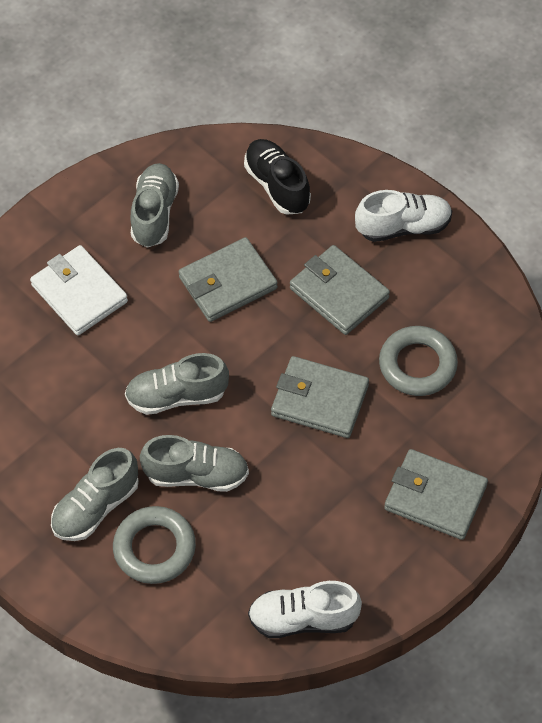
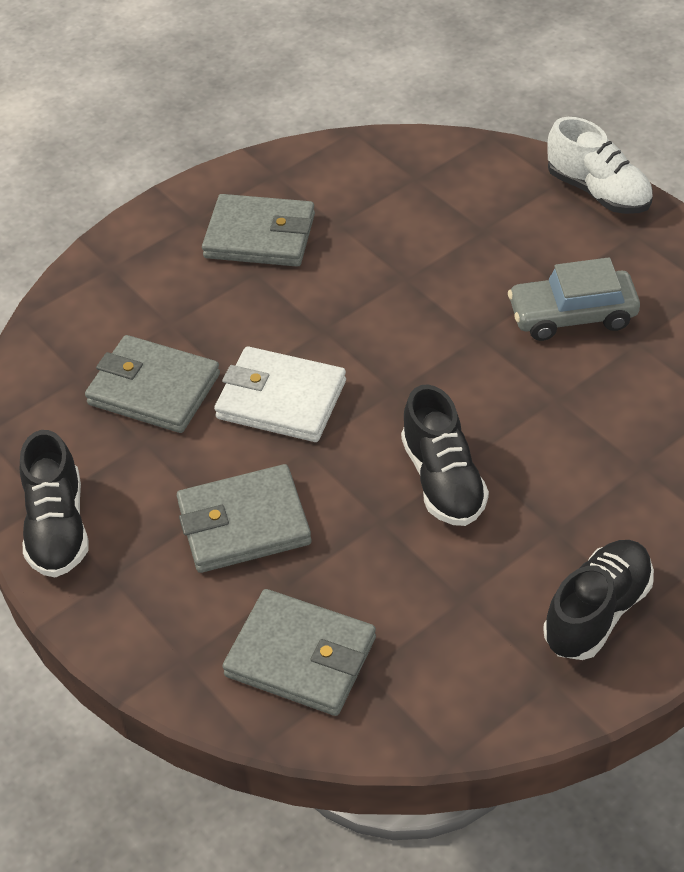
black shoe: [244,139,311,215] = 1 -> [20,430,89,578] [401,384,489,526] [543,540,654,660] = 3
grey car: none = 0 -> [508,257,640,341] = 1
grey ring: [113,506,196,584] [379,326,458,396] = 2 -> none = 0
grey shoe: [51,448,139,541] [125,353,229,415] [130,163,179,248] [140,435,249,492] = 4 -> none = 0
white shoe: [248,581,362,638] [355,190,452,242] = 2 -> [548,117,653,214] = 1

